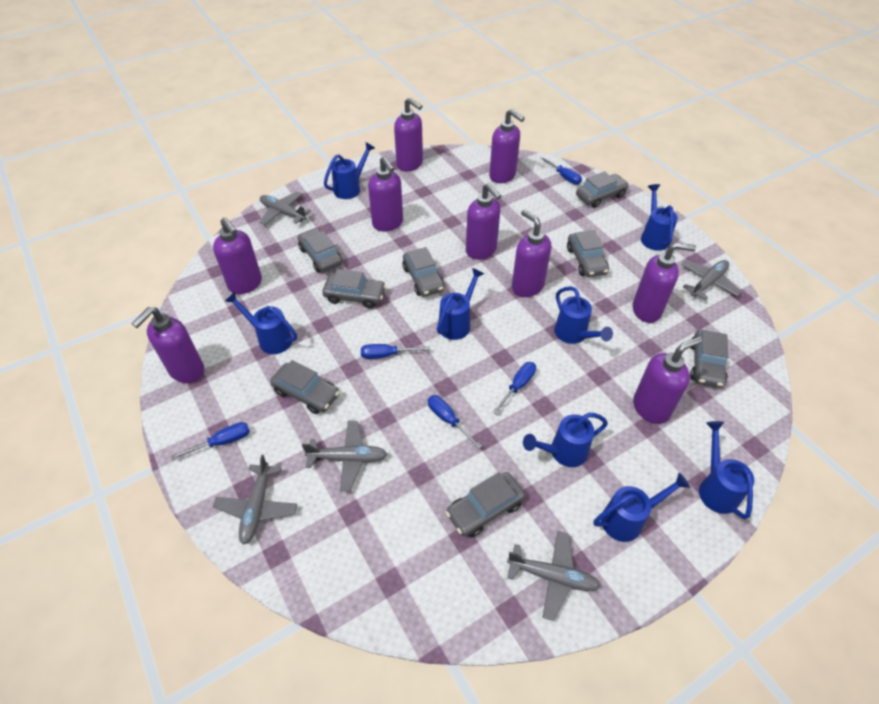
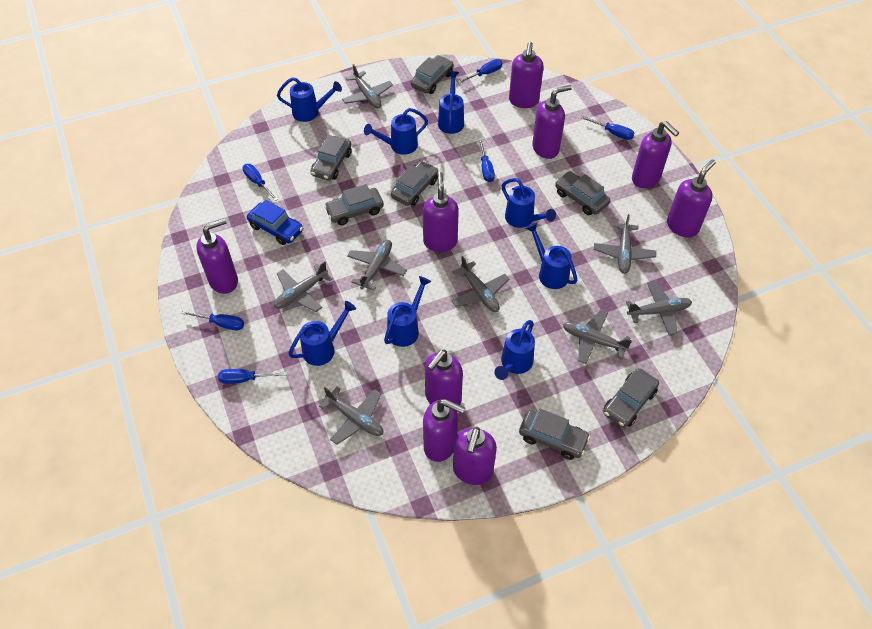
blue car: none = 0 -> [247,200,303,245] = 1
blue screwdriver: [171,422,250,460] [361,344,430,359] [428,395,482,449] [492,362,536,414] [540,156,582,185] = 5 -> [181,310,244,330] [218,369,287,384] [243,164,278,201] [457,59,502,84] [478,139,495,182] [582,116,634,140] = 6
grey car: [270,360,340,414] [298,228,342,273] [322,269,386,309] [402,247,445,297] [446,472,525,537] [567,230,609,277] [576,171,629,208] [690,330,728,388] = 8 -> [310,135,352,181] [324,184,384,225] [391,160,438,206] [411,55,453,94] [519,409,590,460] [555,171,610,215] [603,368,659,427] = 7
grey plane: [213,455,297,545] [259,191,311,225] [302,421,387,491] [507,531,600,621] [681,260,742,300] = 5 -> [274,261,333,312] [319,387,383,445] [342,64,393,108] [347,240,407,290] [452,256,509,312] [563,310,632,364] [594,214,656,274] [626,281,692,335] = 8

